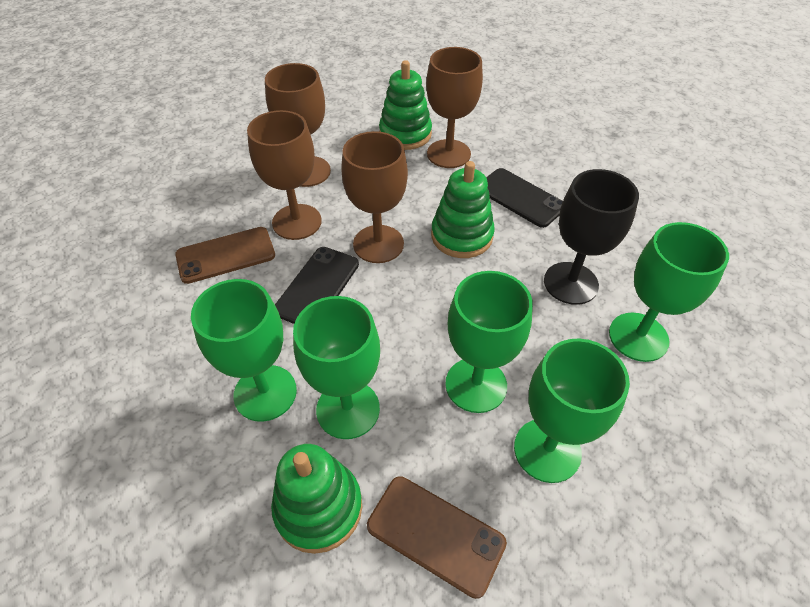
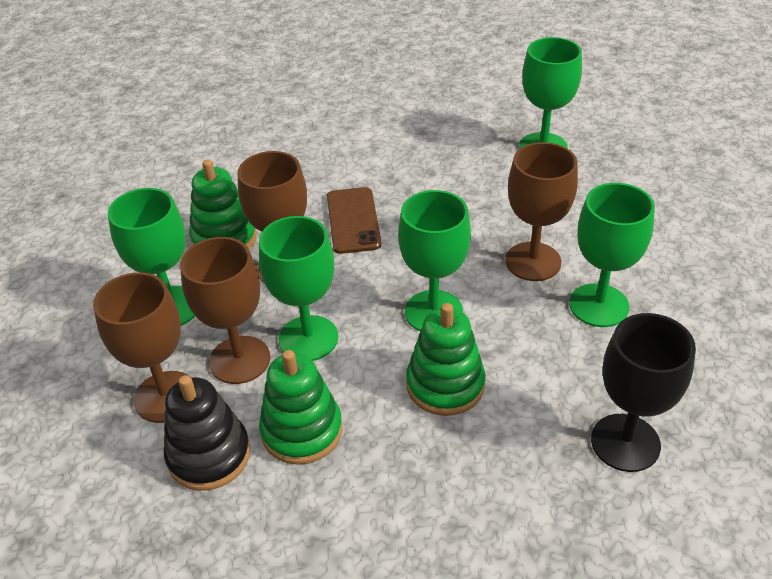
black phone: [275,247,359,324] [486,168,563,228] = 2 -> none = 0
black stacking toy: none = 0 -> [164,375,250,491] = 1
brown phone: [175,227,275,284] [367,476,507,599] = 2 -> [327,187,381,254] = 1

